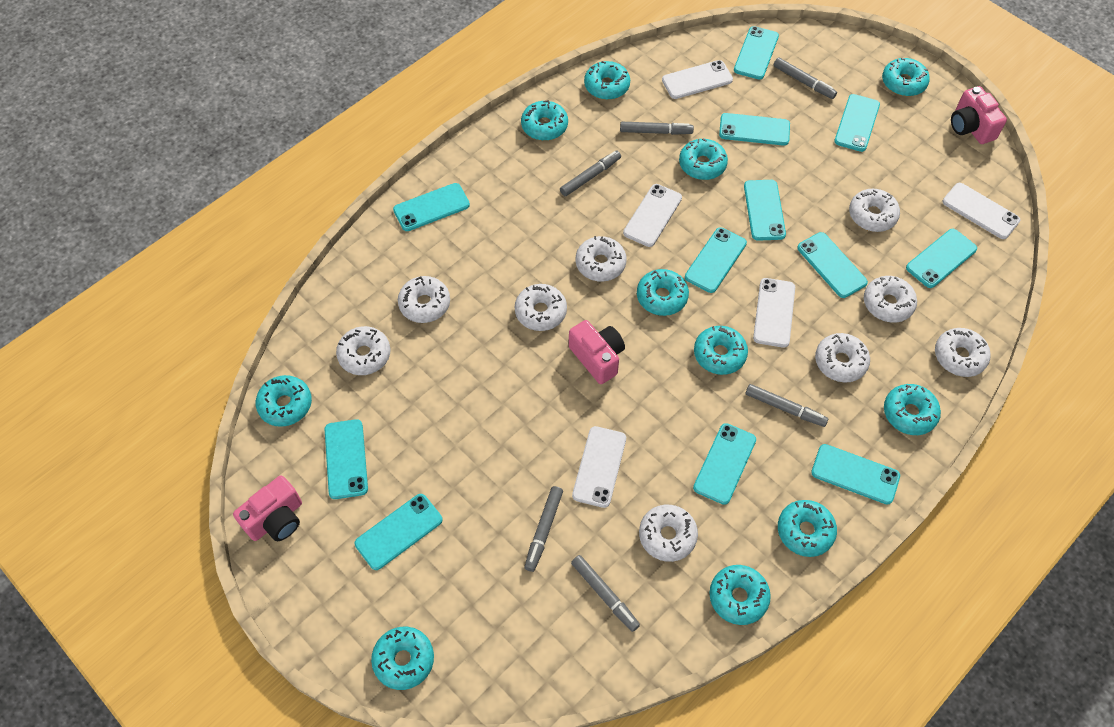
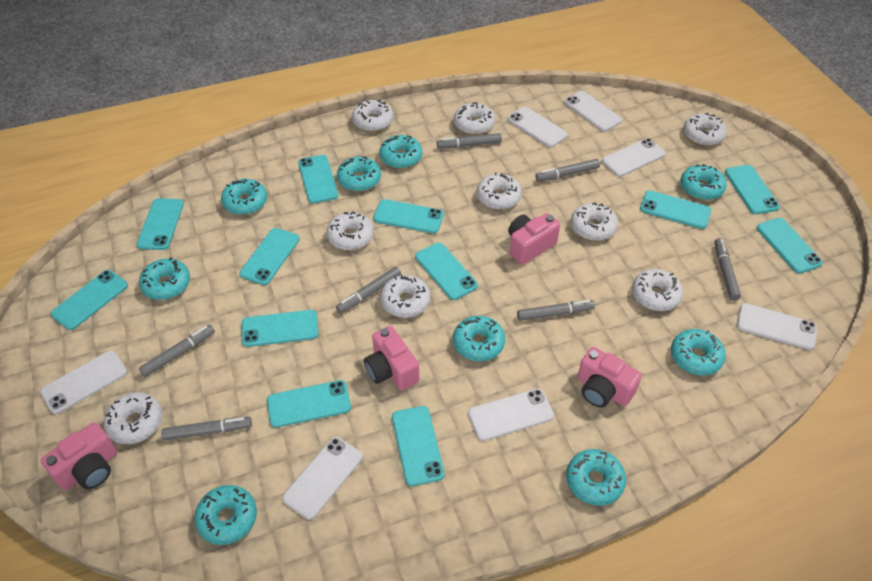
grey marker: [524,486,563,572] [560,151,621,196] [571,555,640,632] [620,122,694,135] [745,384,828,427] [773,58,837,99] = 6 -> [139,325,215,377] [161,417,252,441] [336,267,401,313] [437,133,502,149] [517,300,595,321] [535,159,600,182] [714,238,741,300] = 7
pink camera: [233,476,302,541] [569,320,625,384] [951,86,1007,144] = 3 -> [41,422,117,490] [364,326,419,391] [508,213,560,265] [577,347,642,408] = 4
turquoise donut: [256,375,312,427] [371,627,434,690] [521,100,568,141] [584,61,630,100] [637,269,689,316] [679,138,728,180] [694,326,748,375] [709,565,771,625] [778,500,837,557] [882,58,930,96] [884,384,941,435] = 11 -> [139,258,190,300] [194,485,257,545] [221,179,267,215] [337,157,381,191] [379,135,422,168] [453,316,505,361] [566,449,626,506] [671,329,726,376] [680,164,727,200] = 9
white phone: [572,426,626,508] [623,184,682,247] [662,60,733,99] [753,278,795,348] [943,183,1020,239] = 5 -> [40,351,127,414] [282,437,363,520] [468,388,554,441] [507,107,568,147] [564,91,622,131] [602,138,666,177] [737,303,817,350] = 7

